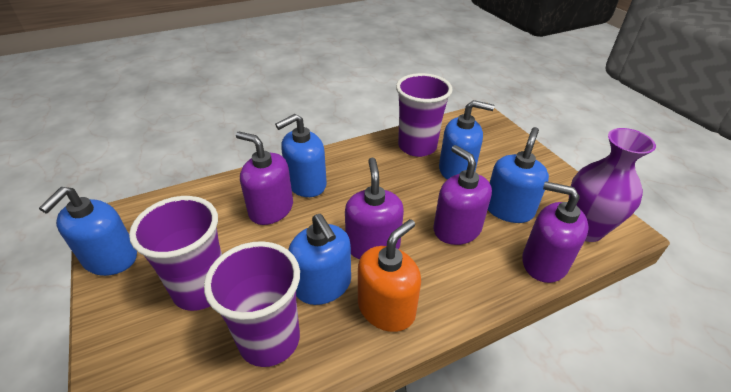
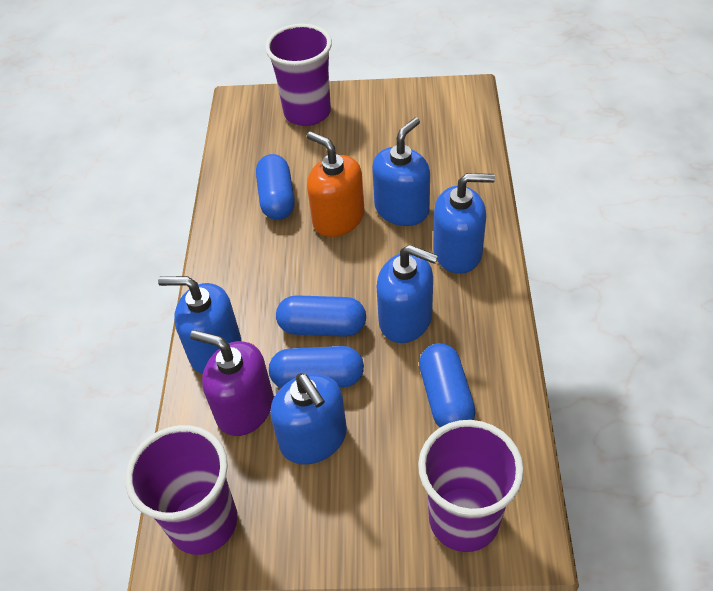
blue capsule: none = 0 -> [256,154,295,220] [269,346,364,388] [276,295,366,337] [419,343,476,427] = 4
purple soap dispenser: [236,132,293,225] [345,157,404,259] [434,145,492,245] [522,181,589,283] = 4 -> [190,330,273,436] = 1
purple vase: [569,128,656,242] = 1 -> none = 0

